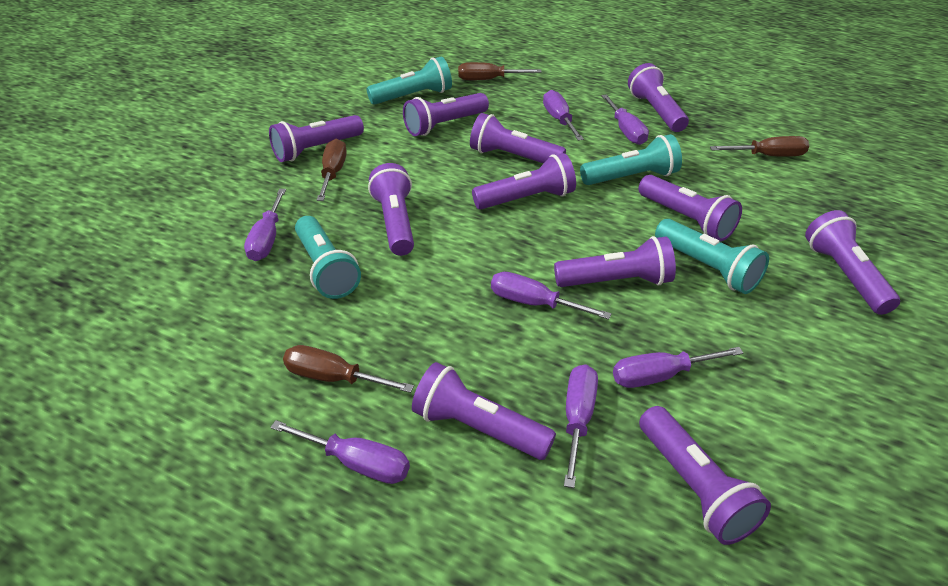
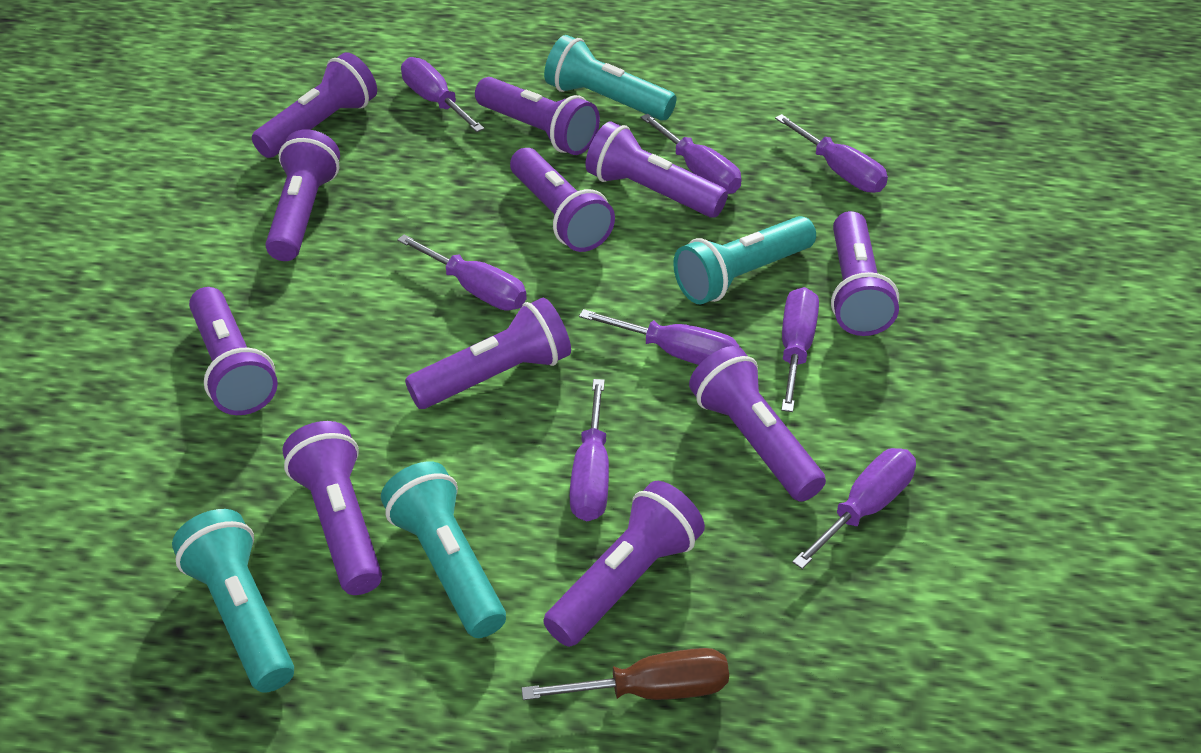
brown screwdriver: [283,345,414,393] [317,139,347,201] [458,62,542,80] [710,136,809,157] = 4 -> [521,648,729,700] = 1
purple screwdriver: [244,189,286,261] [270,420,410,484] [491,272,612,319] [543,90,584,141] [564,364,598,488] [601,94,649,145] [613,347,743,388] = 7 -> [397,234,527,311] [401,57,485,132] [570,379,609,521] [579,309,740,365] [640,114,742,194] [775,114,888,193] [781,287,819,412] [792,448,916,569] = 8

